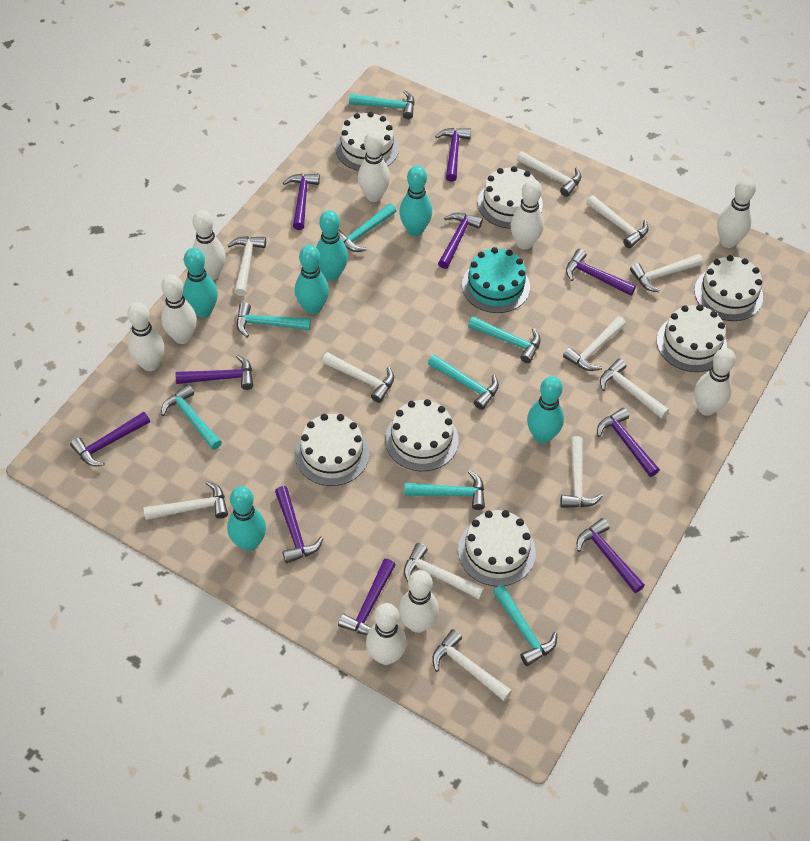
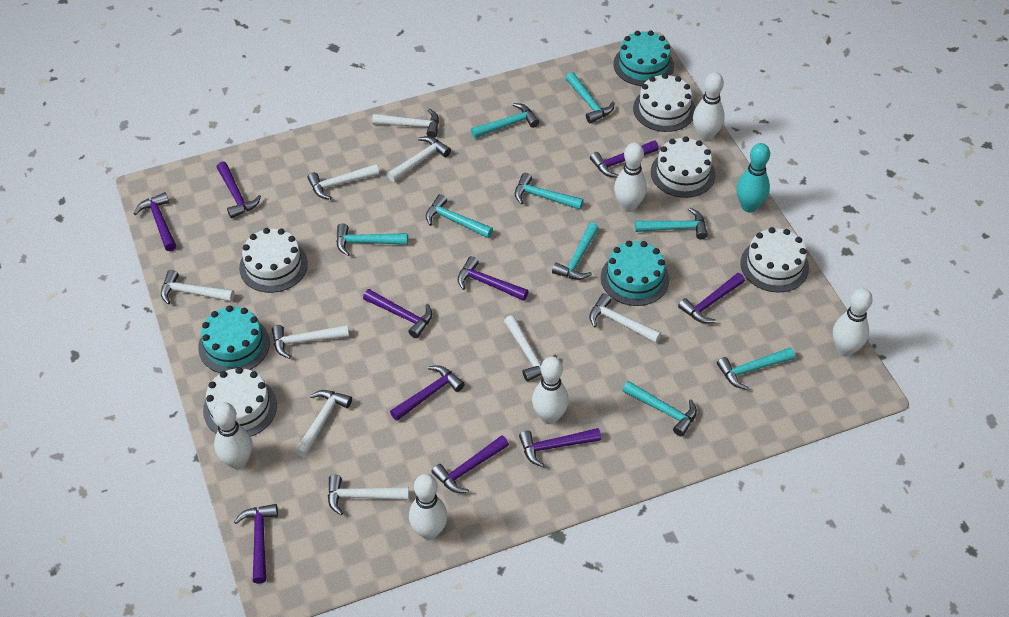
turquoise bowling pin: [183,248,218,318] [227,486,266,551] [295,245,329,315] [316,210,348,281] [399,165,432,236] [527,376,564,443] = 6 -> [737,143,770,213] = 1
turquoise cake: [462,247,530,313] = 1 -> [198,305,270,373] [601,241,669,306] [614,31,674,86] = 3
turquoise hammer: [161,384,222,450] [237,302,311,337] [338,203,396,252] [349,90,415,119] [404,471,485,510] [428,354,499,410] [468,317,541,363] [493,585,557,666] = 8 -> [336,223,408,256] [426,194,493,238] [471,103,539,138] [515,173,584,210] [552,222,599,280] [566,72,615,123] [622,381,697,437] [635,208,708,239] [717,347,795,390] = 9
white bowling pin: [127,302,164,371] [161,274,197,344] [192,210,226,280] [358,131,390,202] [366,603,407,665] [399,570,439,633] [510,179,544,250] [694,348,736,416] [717,178,756,248] = 9 -> [213,402,252,469] [409,474,448,540] [532,356,569,424] [614,142,647,212] [693,72,725,142] [833,288,873,357] = 6
white cake: [295,414,369,486] [336,112,399,171] [385,399,459,471] [458,510,536,587] [477,166,543,229] [657,305,727,372] [694,255,763,321] = 7 -> [203,367,277,437] [239,228,308,293] [633,73,695,132] [651,136,715,198] [740,227,809,292] = 5
white hammer: [144,481,228,520] [228,236,266,296] [322,352,394,403] [404,543,485,600] [432,629,512,701] [517,151,581,197] [560,436,603,508] [563,316,626,371] [586,195,649,248] [600,358,669,419] [630,254,703,292] = 11 -> [161,270,234,304] [272,325,349,359] [295,390,352,457] [307,164,379,200] [328,475,409,515] [372,108,439,138] [387,136,451,182] [504,315,557,381] [589,293,661,343] = 9

